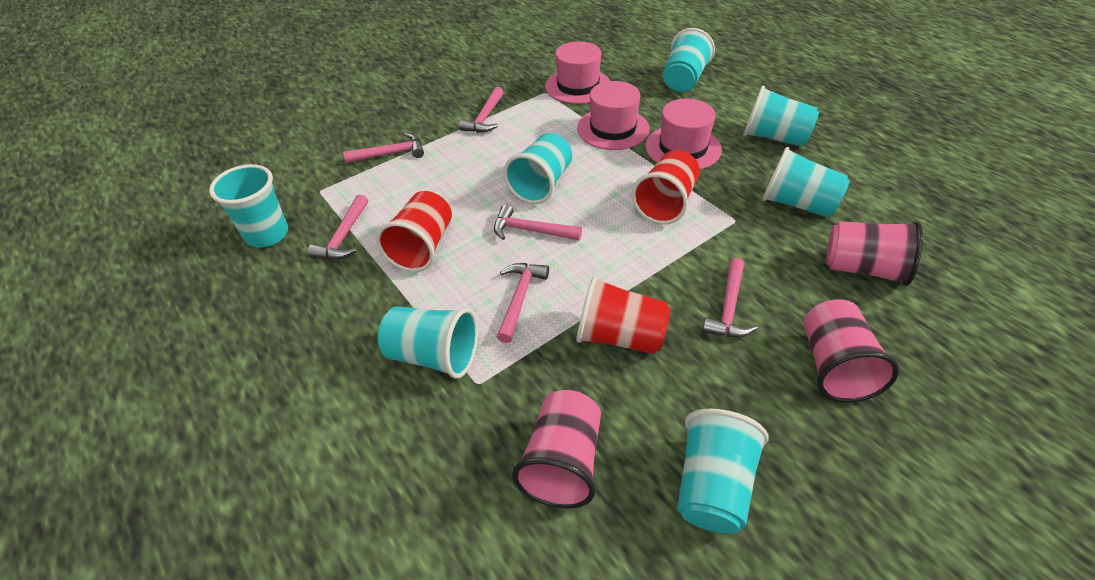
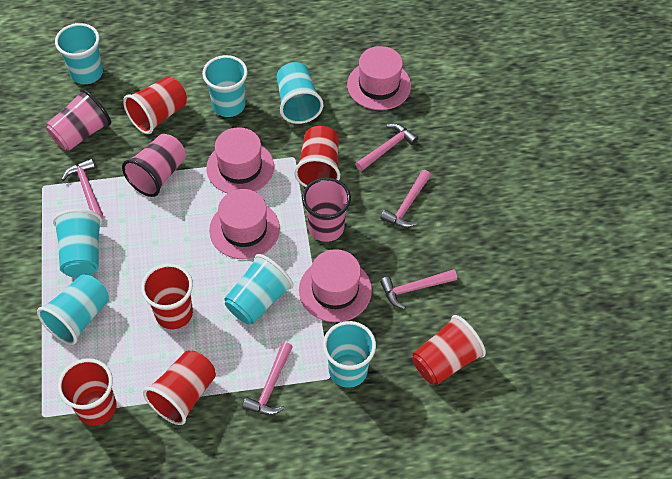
pink hammer: [308,194,368,260] [343,133,424,163] [459,87,504,133] [494,204,582,240] [497,263,549,343] [702,258,758,338] = 6 -> [61,159,103,219] [242,342,293,415] [355,124,418,171] [380,269,457,309] [381,170,431,228] = 5
pink hat: [545,42,610,104] [577,81,650,150] [645,99,722,170] = 3 -> [206,127,274,194] [209,189,280,259] [299,249,372,322] [347,46,411,110] = 4
red cup: [376,191,452,272] [577,276,671,354] [632,150,700,225] = 3 -> [58,358,116,426] [123,76,187,134] [141,264,193,329] [143,351,216,425] [294,126,340,187] [412,315,486,385] = 6

